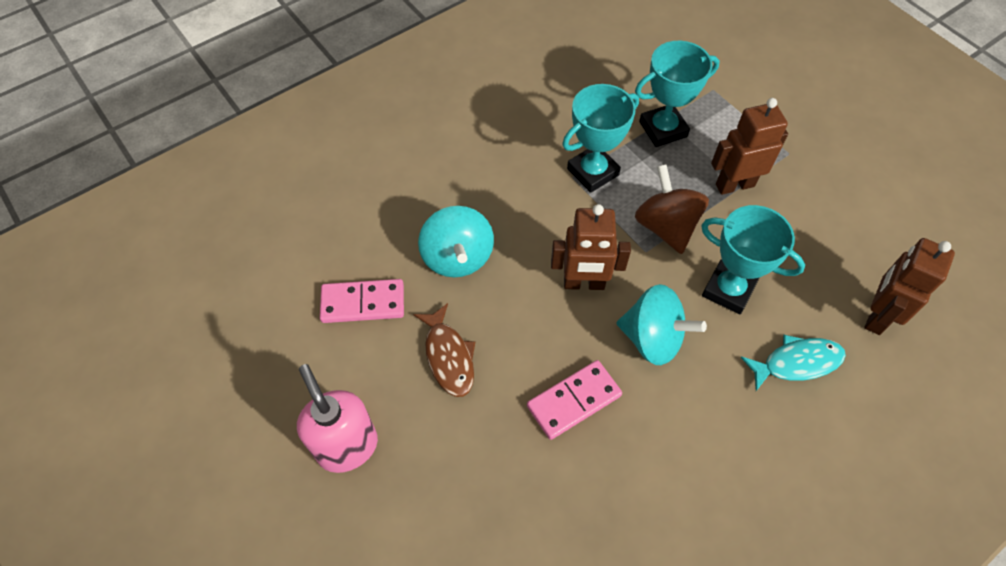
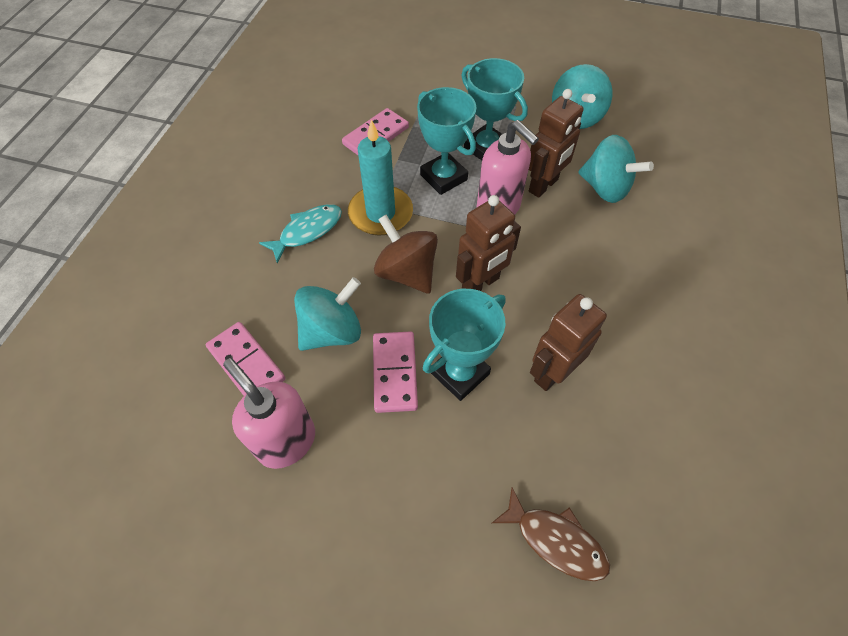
pink domino: [320,279,404,323] [527,360,622,440] = 2 -> [206,322,285,396] [342,108,409,155] [373,332,418,413] = 3
pink soap dispenser: [297,364,378,473] = 1 -> [223,358,315,469] [476,120,539,215] = 2
turquoise candle: none = 0 -> [348,120,413,236] = 1
turquoise spinning top: [418,206,494,277] [617,284,707,365] = 2 -> [294,277,361,351] [552,64,613,129] [578,135,654,203] = 3

